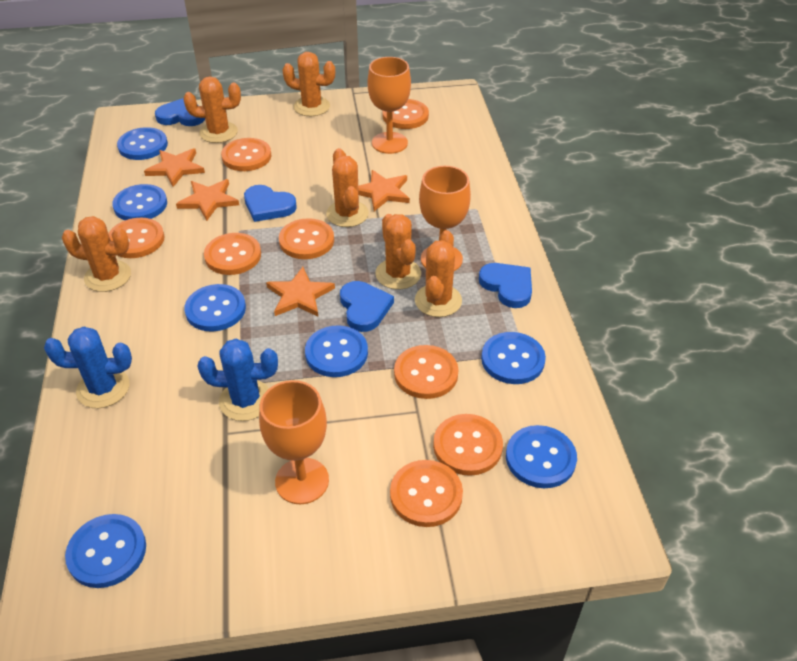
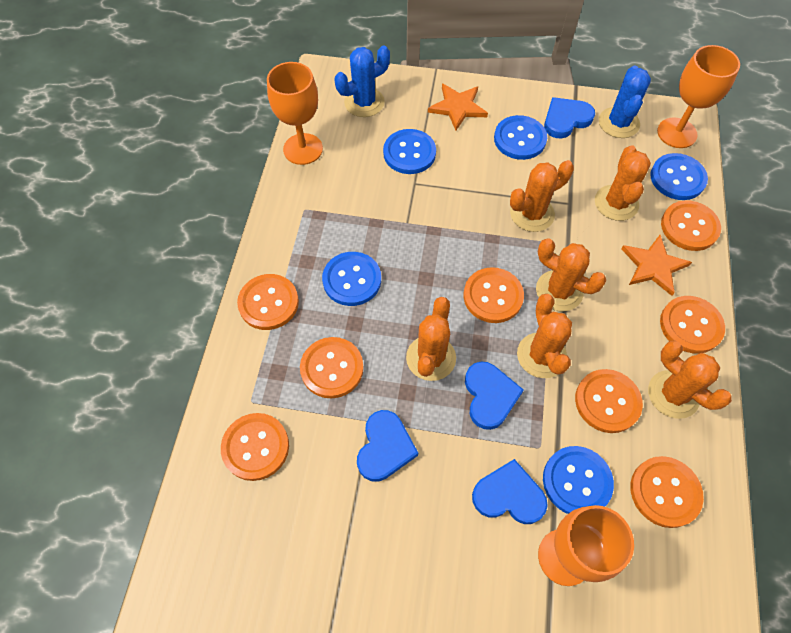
blue button: [65,514,146,588] [112,184,167,220] [117,127,168,160] [184,284,246,332] [305,326,368,377] [481,332,546,384] [506,425,577,488] = 7 -> [322,252,381,306] [383,129,436,174] [494,115,547,160] [543,446,614,514] [650,153,708,200] = 5
orange star: [144,148,205,187] [176,179,239,221] [266,267,335,317] [358,170,410,211] = 4 -> [428,84,488,131] [621,235,692,296] = 2

